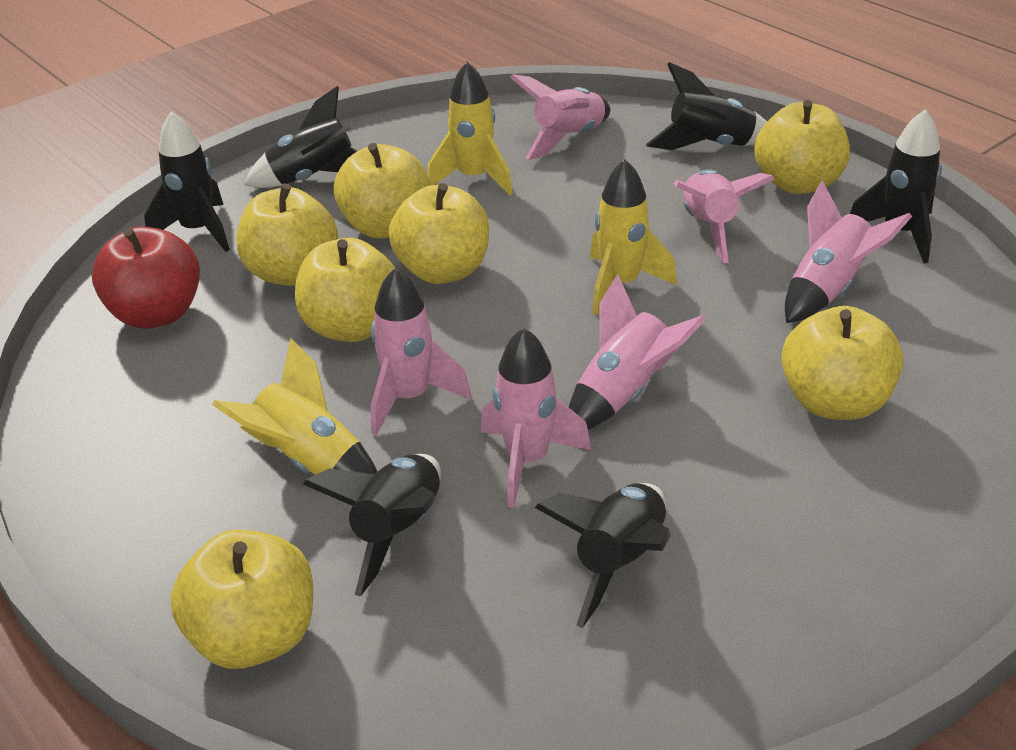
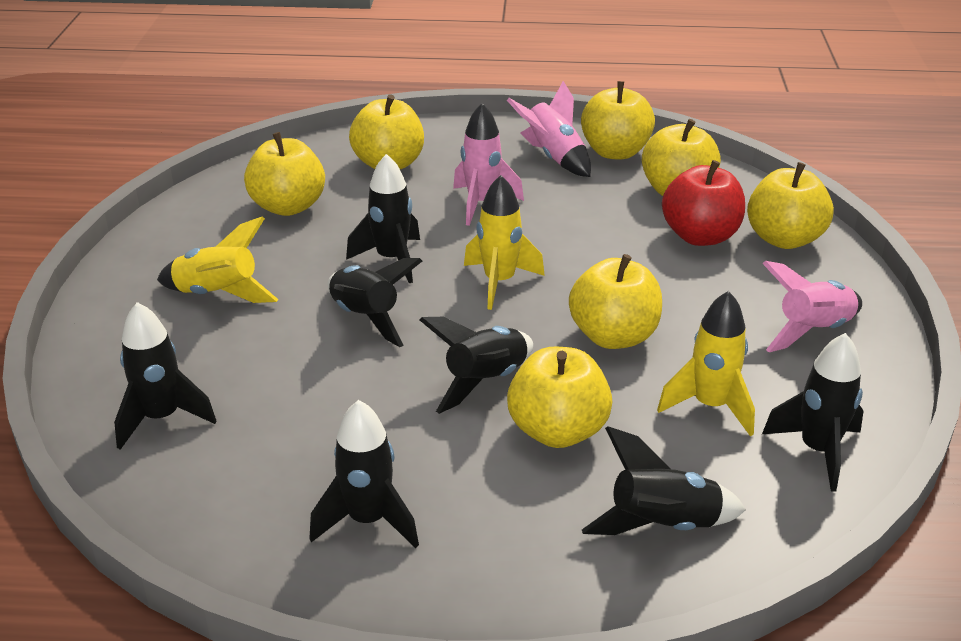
black rocket: [144,112,230,252] [244,86,357,188] [303,454,441,597] [534,483,671,628] [646,62,767,150] [850,109,942,263] = 6 -> [114,302,217,450] [309,400,419,548] [327,258,422,347] [346,154,420,283] [420,317,533,414] [582,426,746,535] [762,333,864,492] = 7
pink rocket: [371,268,471,436] [481,327,591,508] [510,74,610,160] [569,274,706,430] [674,170,775,263] [785,180,912,323] = 6 -> [453,103,524,226] [507,81,591,177] [762,261,862,352] = 3

